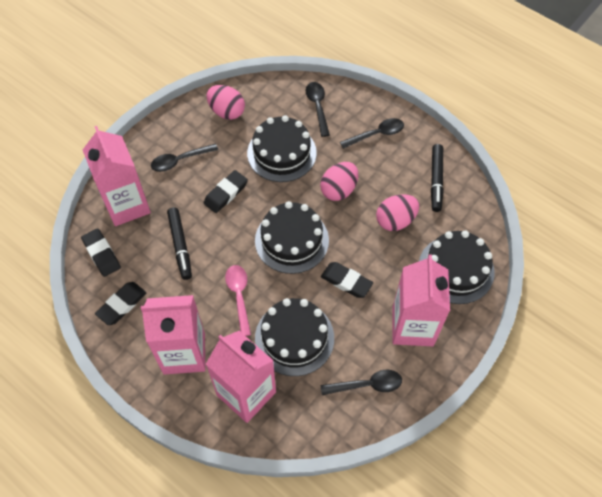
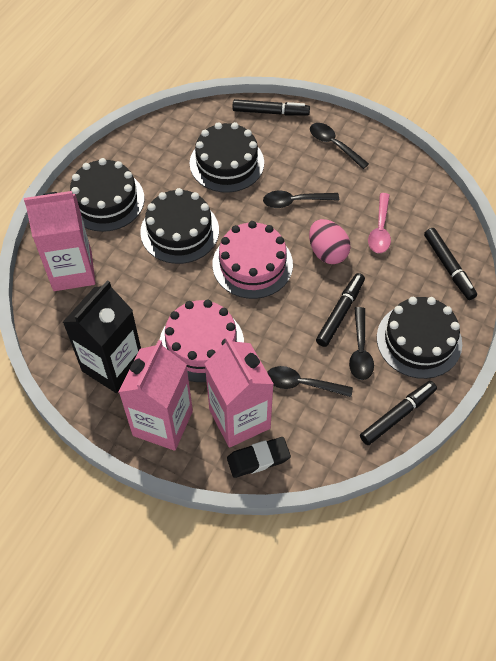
black carton: none = 0 -> [63,280,141,393] = 1
black eraser: [81,228,121,277] [95,282,146,325] [204,170,248,213] [321,262,373,298] = 4 -> [227,437,291,478] = 1
black marker: [167,207,192,280] [431,144,444,212] = 2 -> [233,99,310,116] [316,273,365,347] [360,381,437,445] [424,228,477,300] = 4
pink cake: none = 0 -> [160,300,244,382] [212,221,293,299] = 2
pink carton: [83,126,151,226] [141,295,205,375] [206,331,276,423] [392,254,450,346] = 4 -> [24,191,95,291] [119,340,193,451] [204,337,274,448] = 3
pink egg: [206,85,245,120] [320,162,358,201] [376,194,419,231] = 3 -> [309,219,351,264] = 1

